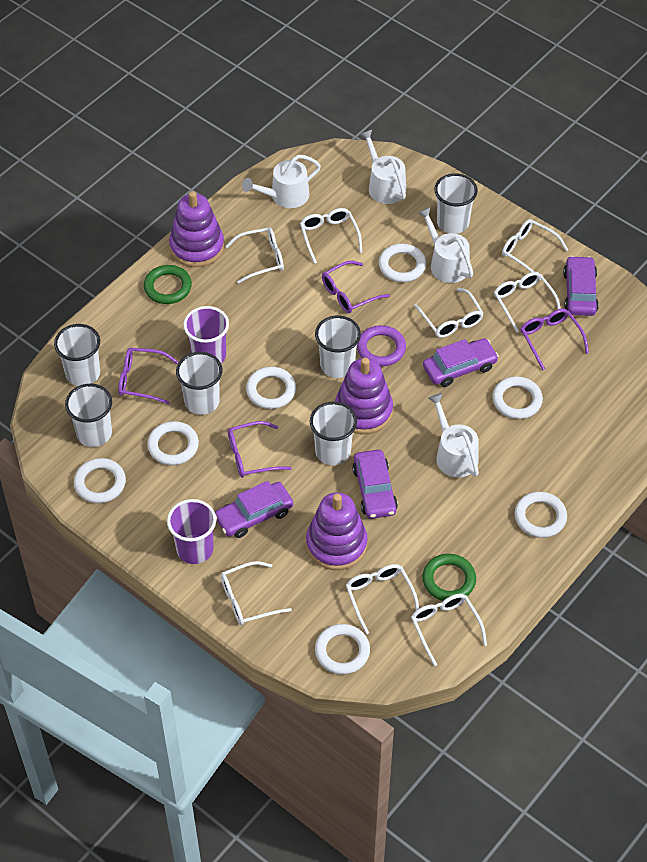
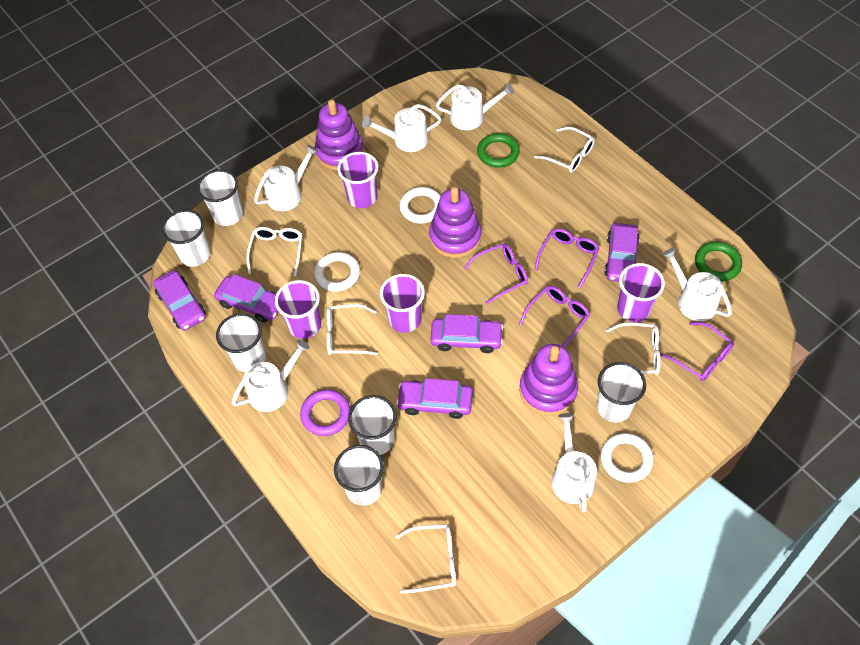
purple car: [215,481,293,538] [352,450,398,519] [423,338,499,387] [563,256,599,316] = 4 -> [153,270,206,331] [214,274,279,323] [396,378,473,419] [430,314,503,353] [604,223,640,282] = 5
purple cup: [167,499,216,564] [183,306,229,364] = 2 -> [275,280,321,339] [337,152,378,208] [380,274,425,333] [617,263,665,322] = 4
white glasses: [221,561,292,625] [225,227,284,284] [300,208,362,264] [346,564,419,634] [411,594,487,666] [414,288,484,338] [494,272,561,333] [502,219,568,281] = 8 -> [246,227,302,276] [327,304,378,355] [396,524,456,594] [534,127,595,173] [606,323,661,375] = 5
white ring: [74,458,126,503] [148,421,199,465] [246,367,296,409] [315,624,370,674] [379,244,426,282] [492,376,543,419] [515,492,567,538] = 7 -> [314,252,360,292] [399,187,441,224] [601,433,654,483] = 3
white watering can: [242,155,321,208] [360,130,406,204] [418,207,473,283] [428,393,479,478] = 4 -> [232,339,310,412] [254,145,318,211] [362,104,441,152] [436,83,514,130] [551,413,597,512] [662,248,732,321] = 6

